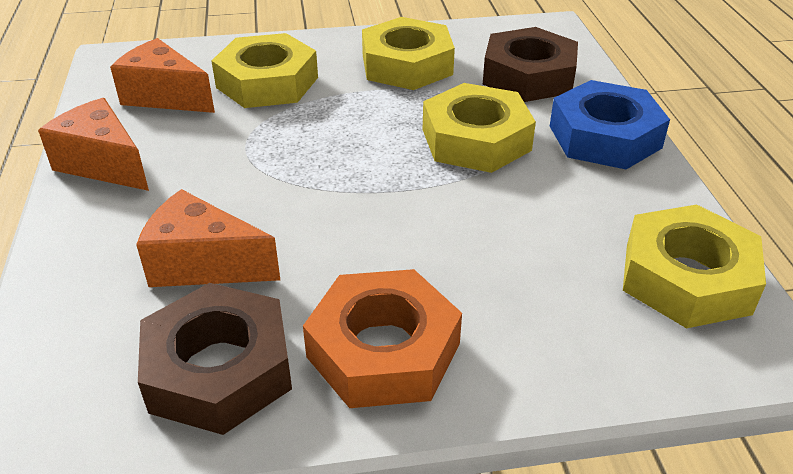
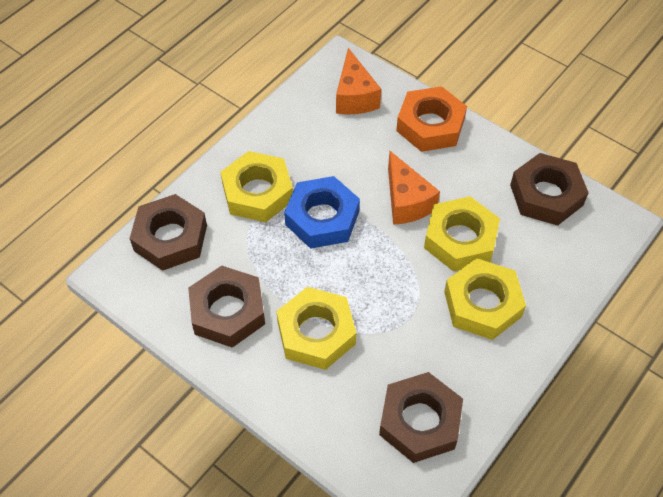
brown nut: [138,283,292,435] [483,27,578,102] = 2 -> [129,194,207,271] [188,265,265,348] [379,372,463,463] [510,153,589,226] = 4
orange cheese: [38,98,149,191] [110,38,215,113] [136,189,280,287] = 3 -> [336,48,381,114] [388,151,440,225] = 2

